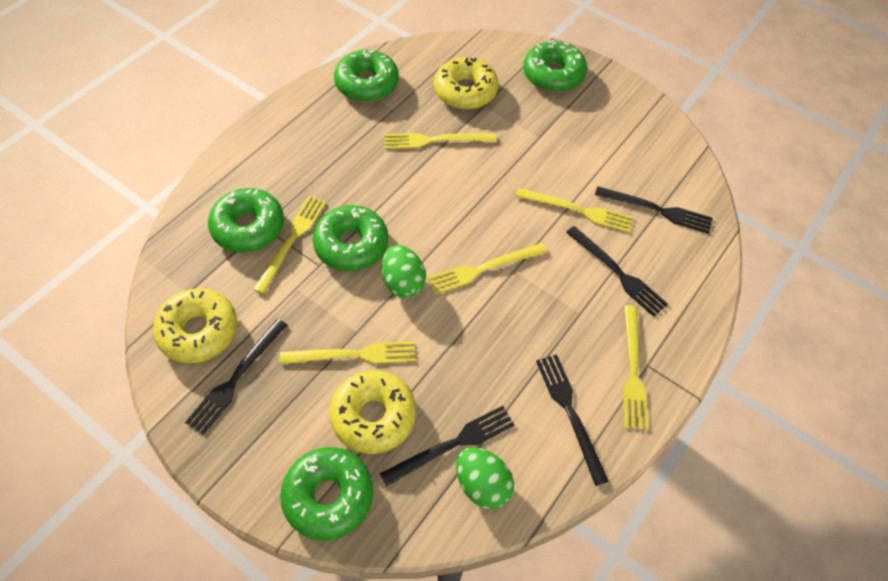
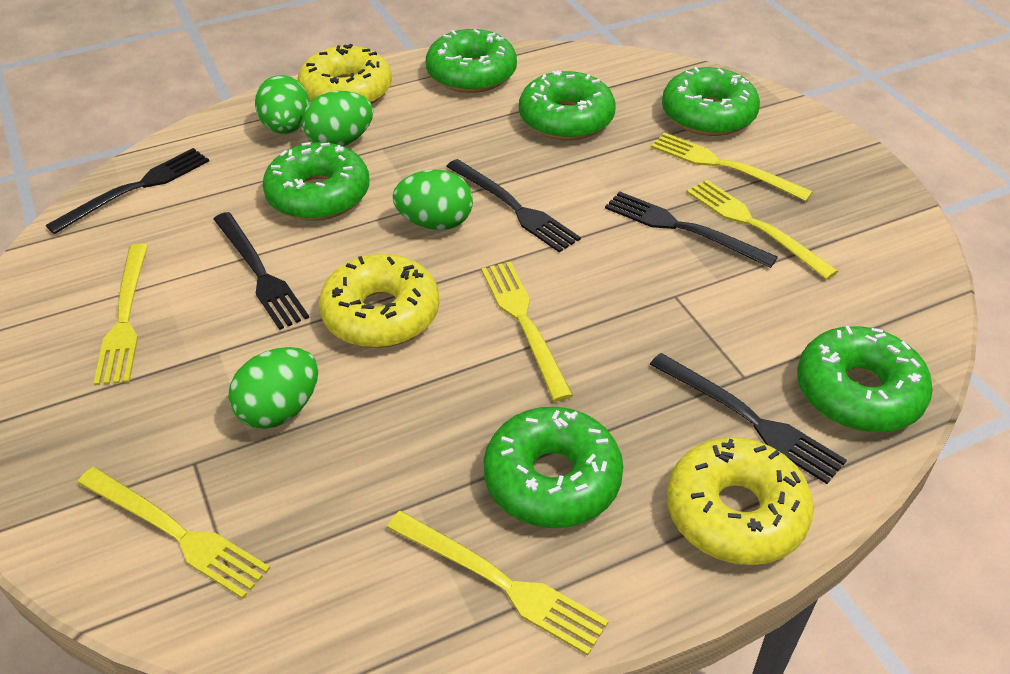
green donut: [208,188,284,253] [280,447,373,541] [313,205,388,271] [334,50,399,102] [523,40,587,92] = 5 -> [262,142,369,221] [426,29,517,93] [484,407,623,528] [519,71,616,140] [662,67,760,136] [797,326,933,433] = 6
green egg: [382,245,426,298] [456,447,514,509] = 2 -> [228,347,318,429] [255,75,309,134] [302,91,373,146] [393,169,473,230] = 4

